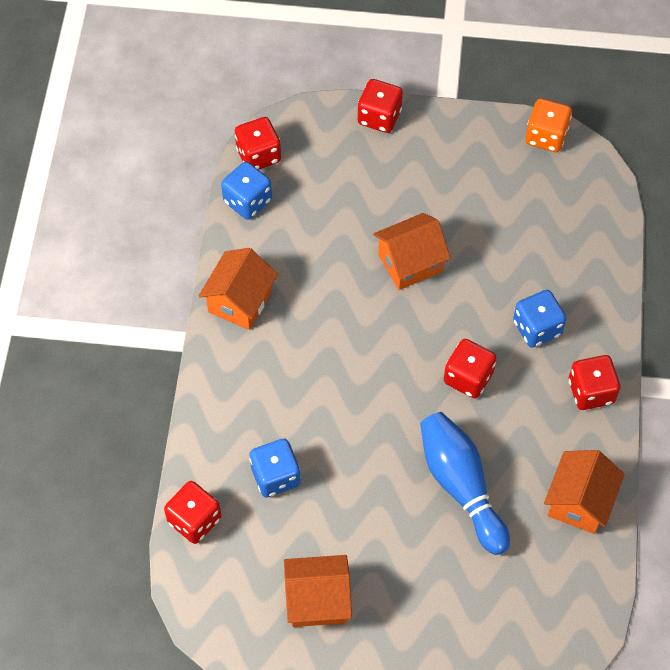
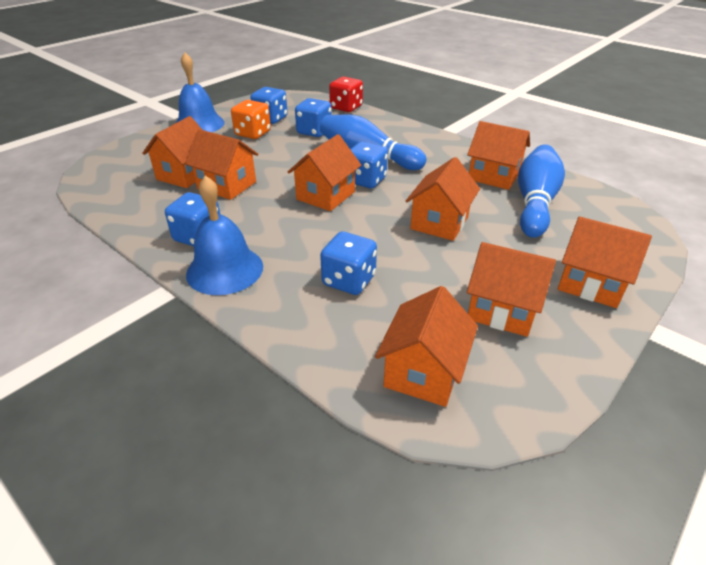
blue bell: none = 0 -> [176,52,225,132] [186,175,263,295] = 2
blue bowling pin: [420,412,510,555] = 1 -> [320,115,427,170] [518,144,565,238] = 2
blue dice: [221,161,272,220] [249,439,301,497] [513,290,566,348] = 3 -> [165,192,220,246] [250,87,288,124] [295,98,332,137] [320,231,377,295] [350,142,388,188] = 5
orange house: [199,248,278,330] [284,555,352,627] [373,213,451,290] [544,450,625,534] = 4 -> [142,116,202,188] [185,129,258,200] [288,134,362,211] [375,286,478,407] [406,157,480,241] [467,121,530,190] [467,242,556,337] [558,217,652,308] = 8
red dice: [164,481,221,544] [235,117,281,170] [358,79,403,133] [444,339,497,398] [569,355,620,410] = 5 -> [329,77,363,112] = 1

